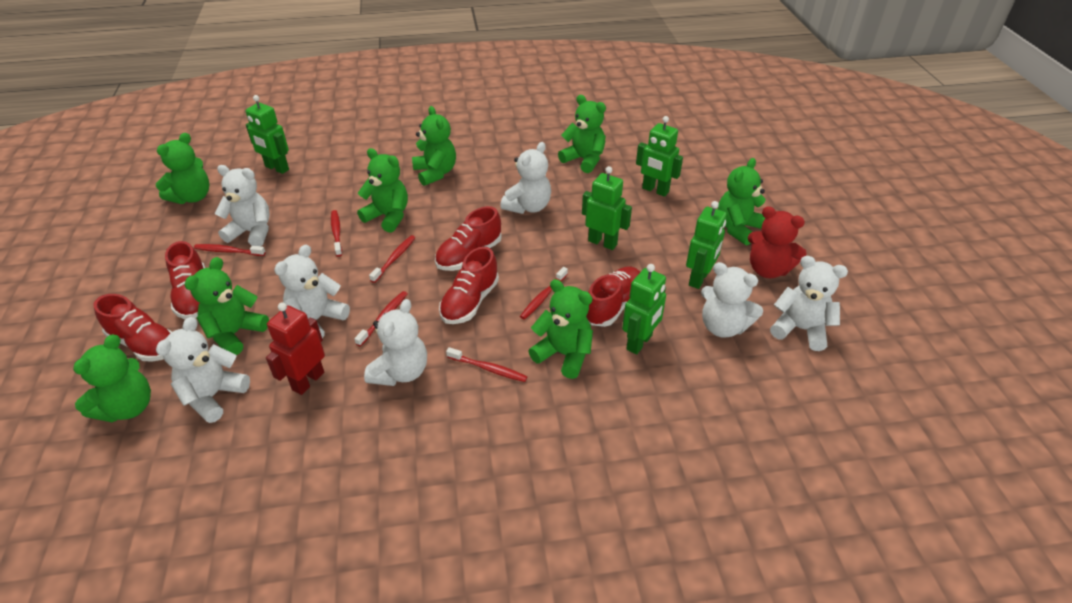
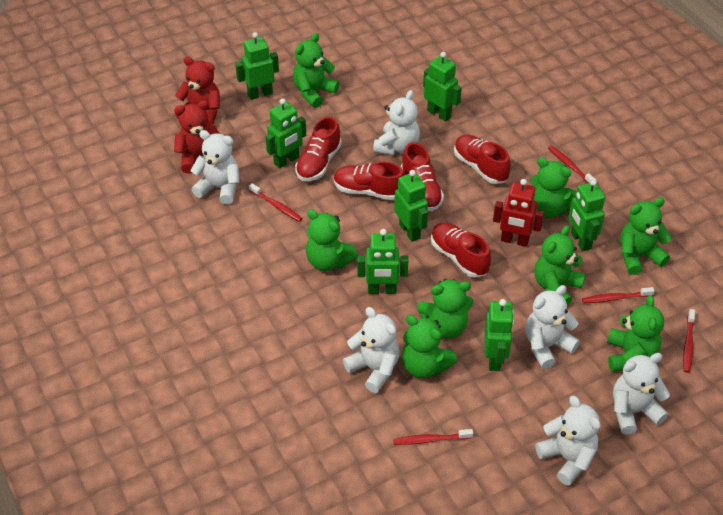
green robot: [245,95,289,174] [582,166,632,250] [622,264,666,355] [636,116,683,197] [686,201,727,289] = 5 -> [235,32,279,100] [265,98,306,168] [357,229,408,294] [394,170,428,242] [423,52,462,121] [485,299,514,371] [568,179,605,251] = 7
red teddy bear: [748,206,807,278] = 1 -> [174,100,220,174] [175,57,220,128] = 2
red toothbrush: [194,244,266,256] [331,210,342,257] [354,291,408,347] [369,235,416,283] [446,347,527,382] [520,267,568,320] = 6 -> [249,183,303,222] [393,429,473,445] [548,146,596,183] [582,287,654,303] [683,309,695,373] = 5
white teddy bear: [156,317,250,423] [215,165,270,246] [274,245,350,338] [364,299,427,386] [500,142,551,214] [701,262,763,338] [770,256,848,351] = 7 -> [190,130,239,205] [343,307,400,393] [373,90,420,155] [525,285,580,369] [535,396,601,486] [613,353,670,435] = 6

